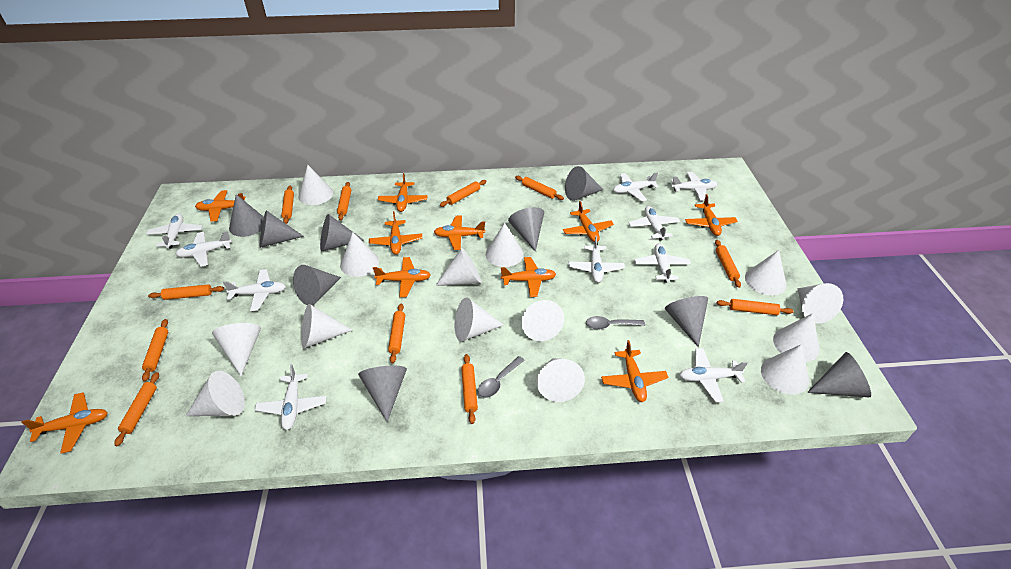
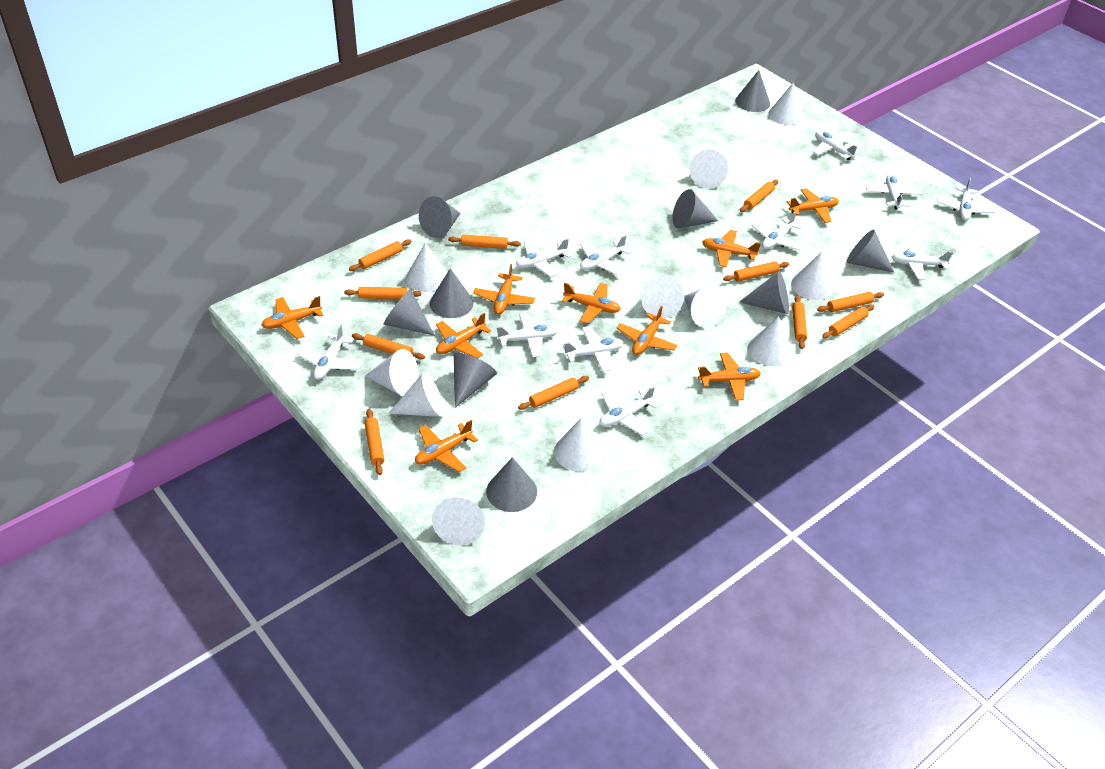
grey spoon: [478,356,525,398] [586,316,645,330] = 2 -> none = 0
orange plane: [21,392,107,454] [195,190,245,222] [369,211,422,255] [373,257,431,297] [378,173,428,212] [434,216,486,250] [501,257,556,297] [563,201,614,242] [601,340,668,402] [685,194,738,236] = 10 -> [261,296,323,339] [415,420,478,472] [436,313,491,358] [473,264,535,315] [562,283,621,324] [616,306,678,355] [698,353,761,401] [702,230,761,267] [787,188,839,223] = 9
white cone: [186,371,245,416] [212,323,261,376] [298,165,333,205] [301,304,353,348] [340,232,379,277] [435,248,482,286] [455,297,504,341] [486,223,524,267] [521,300,564,341] [537,358,585,402] [745,250,787,295] [761,344,809,395] [773,313,820,362] [797,283,843,324] = 14 -> [365,349,418,396] [388,372,445,417] [406,243,447,292] [432,496,485,545] [554,418,603,472] [641,276,685,318] [684,285,728,328] [689,149,728,188] [748,316,793,366] [768,82,804,125] [791,252,834,300] = 11
white plane: [146,213,202,249] [175,231,232,267] [223,269,286,311] [255,364,327,430] [569,236,625,283] [613,172,659,202] [628,206,680,240] [634,244,691,282] [671,172,718,201] [680,348,748,403] = 10 -> [297,325,361,380] [496,312,558,357] [516,238,571,277] [562,326,624,372] [580,235,631,276] [600,386,659,436] [751,211,804,250] [813,131,860,160] [866,174,922,210] [891,241,953,280] [937,178,994,221] = 11

